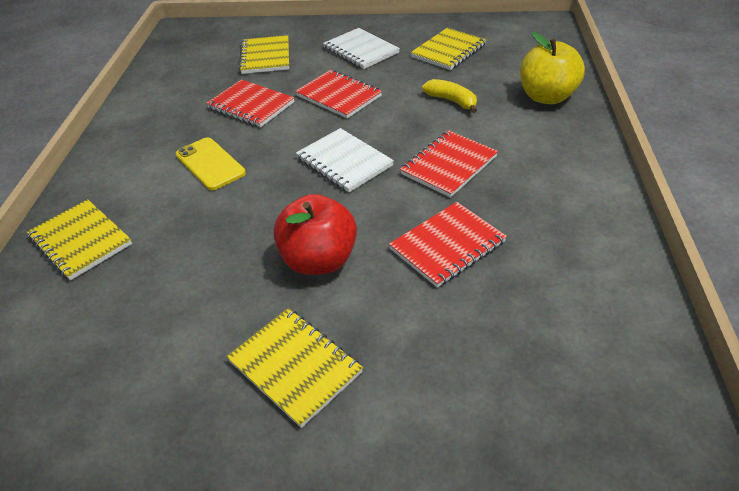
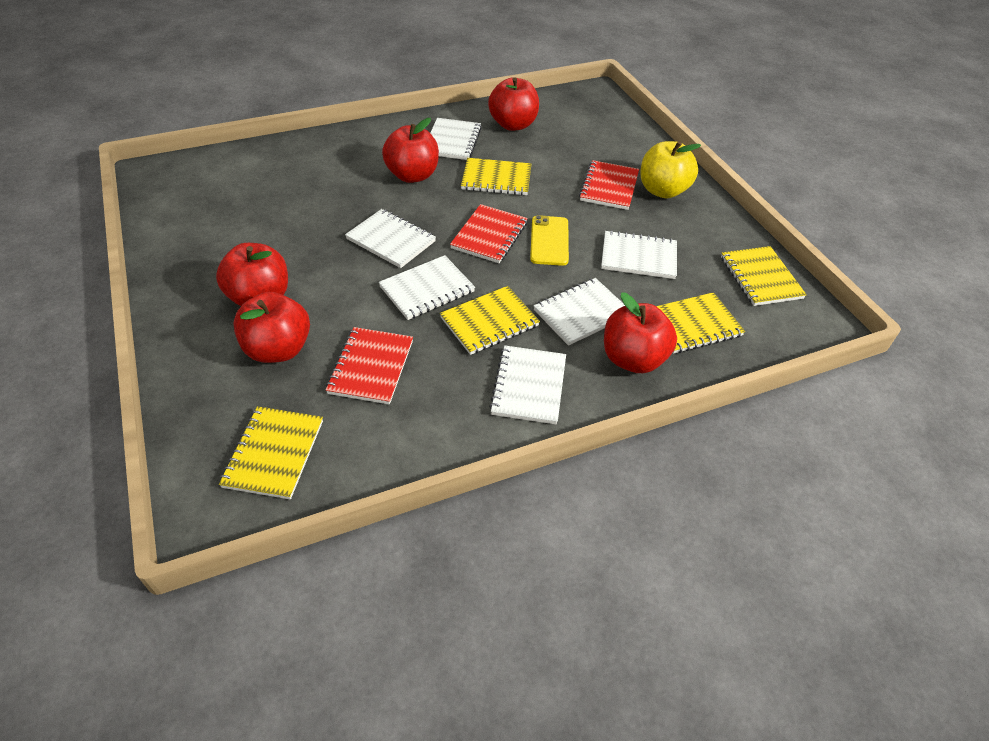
red apple: [273,194,357,275] = 1 -> [216,243,288,306] [233,292,310,363] [382,118,439,183] [488,77,539,131] [604,292,677,373] = 5
red notebook: [206,79,294,127] [295,70,382,119] [389,202,507,288] [400,130,498,198] = 4 -> [326,327,413,404] [450,204,528,263] [579,160,639,210] = 3
white notebook: [296,128,394,192] [323,28,400,69] = 2 -> [345,209,436,268] [379,255,475,320] [430,118,482,160] [489,345,566,424] [534,278,625,346] [601,230,677,279] = 6
yellow banana: [422,79,477,113] = 1 -> none = 0
yellow notebook: [27,199,132,281] [226,308,363,428] [239,35,289,74] [411,28,487,70] = 4 -> [219,406,323,499] [440,286,540,355] [461,158,531,195] [656,292,745,354] [721,246,807,306] = 5

